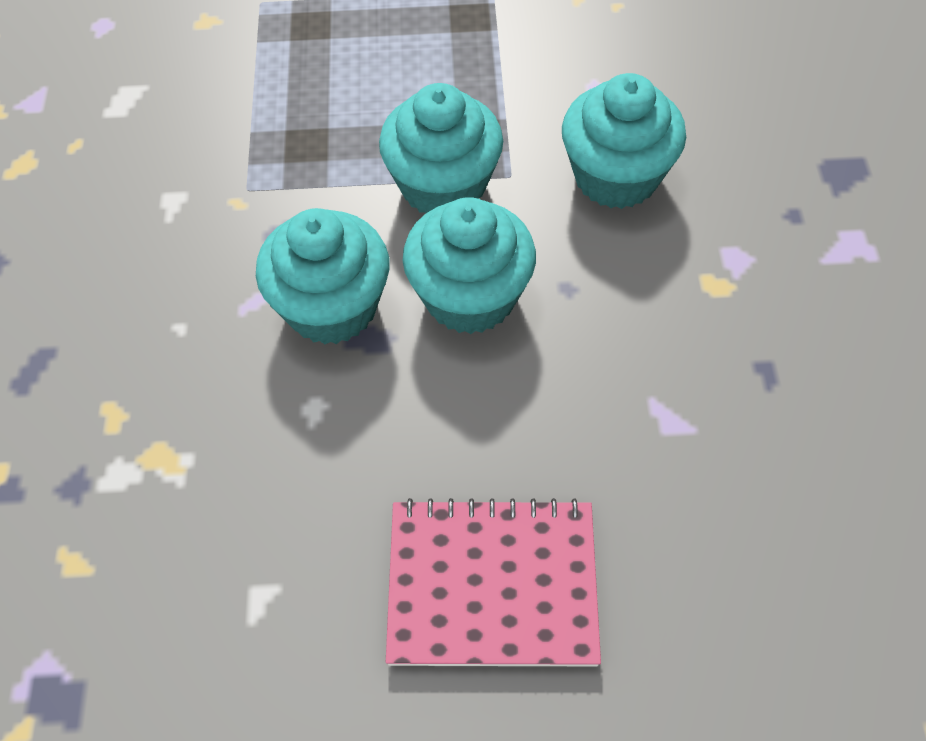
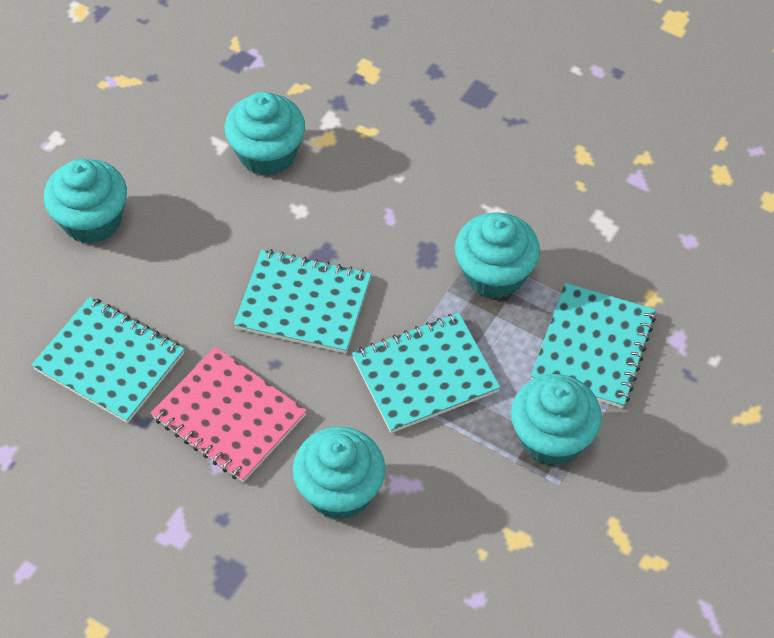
turquoise cupcake: [256,208,390,345] [379,83,503,213] [403,197,536,334] [562,73,686,209] = 4 -> [44,159,127,244] [225,92,305,176] [293,426,385,520] [455,212,540,299] [511,374,602,466] = 5
turquoise notebook: none = 0 -> [31,297,184,423] [234,249,371,353] [352,313,500,433] [531,283,656,408] = 4

